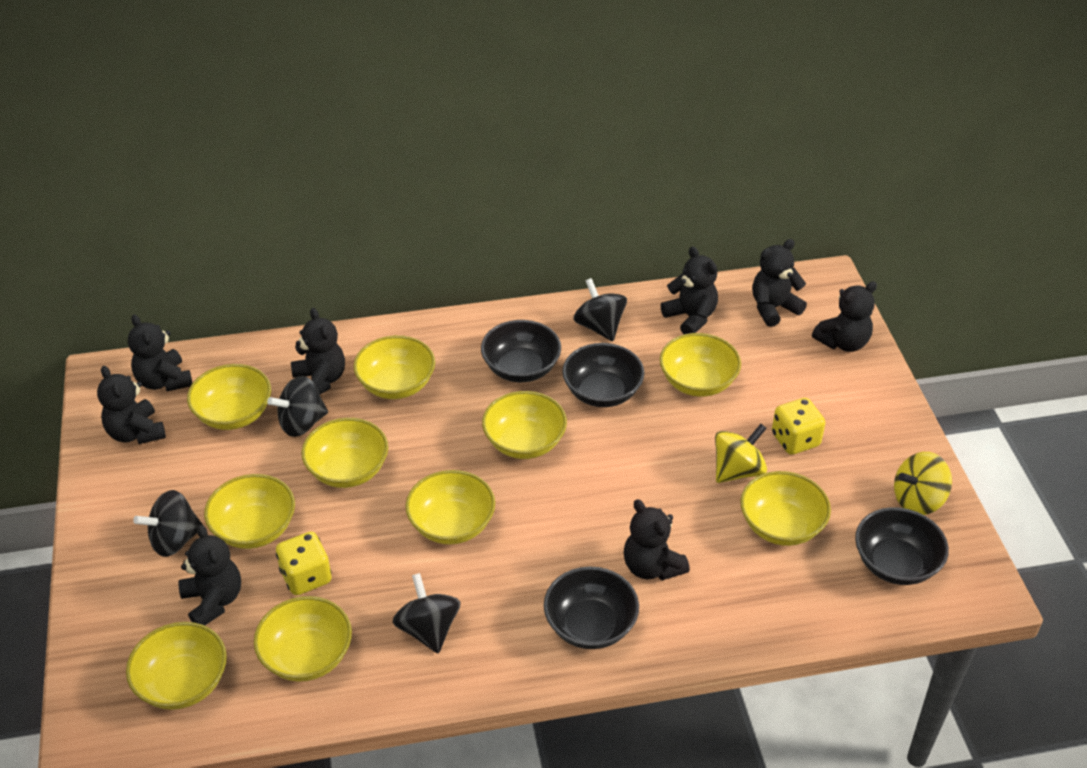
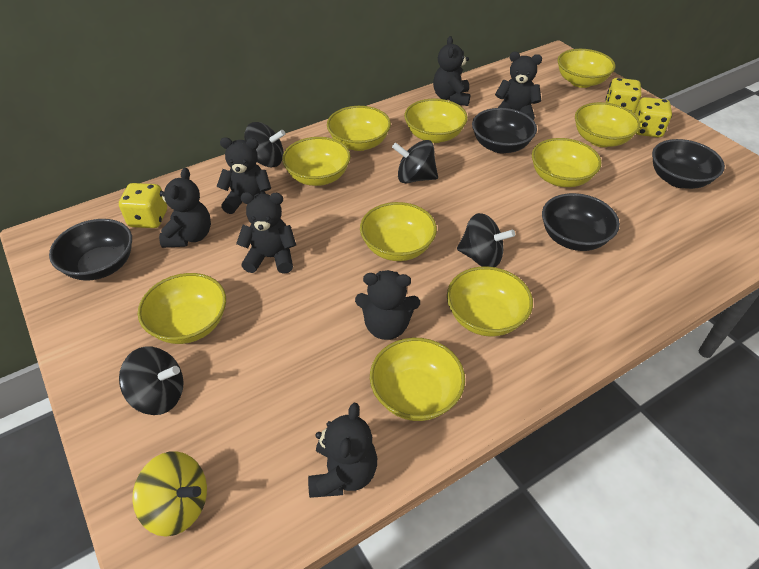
black teddy bear: [97,366,166,444] [128,314,192,391] [178,525,241,626] [291,308,345,394] [624,499,690,580] [661,246,718,334] [752,239,807,327] [812,281,877,352] = 8 -> [159,168,211,248] [216,137,271,214] [236,192,296,274] [308,403,377,498] [355,270,420,340] [433,36,471,106] [495,52,542,120] = 7
yellow dice: [276,532,332,595] [772,398,825,455] = 2 -> [119,183,167,228] [605,78,641,114] [635,97,672,137] = 3
yellow spinning top: [715,424,767,483] [894,452,952,515] = 2 -> [132,451,207,537] = 1

